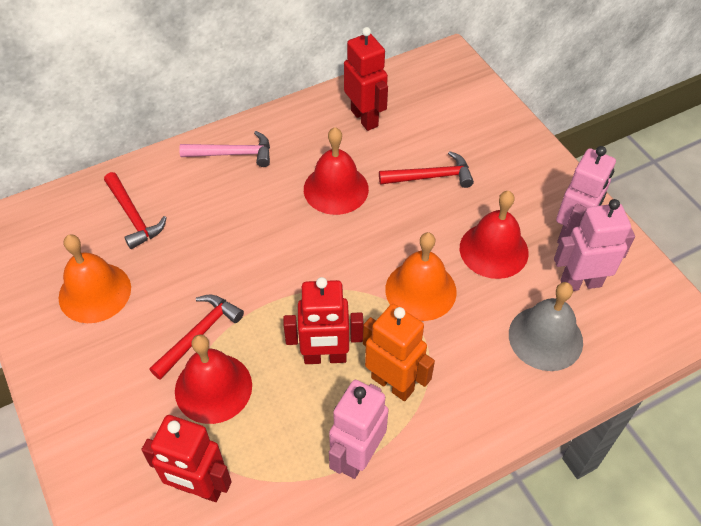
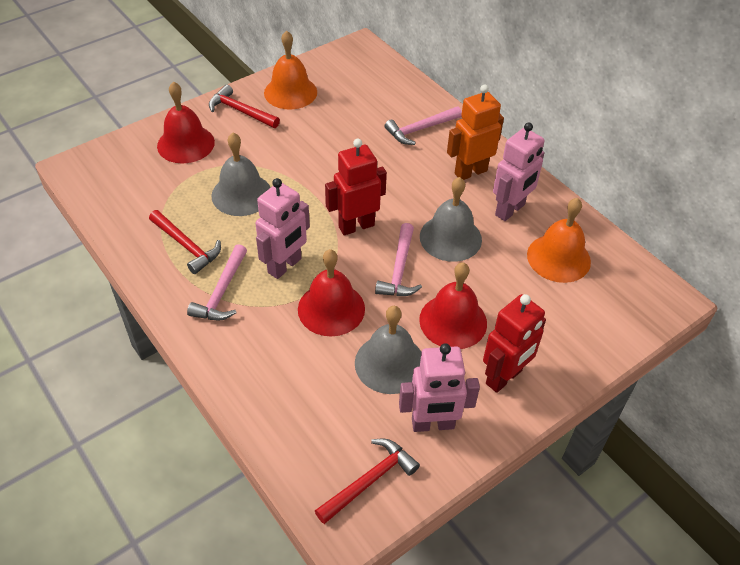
grey bell: [509,282,583,371] = 1 -> [211,133,271,216] [355,306,421,394] [420,177,482,262] = 3
pink hammer: [179,131,270,167] = 1 -> [187,244,247,321] [375,223,422,296] [385,106,462,145] = 3
red robot: [141,415,232,502] [283,277,363,364] [344,27,388,131] = 3 -> [325,139,387,235] [483,294,546,393] = 2

